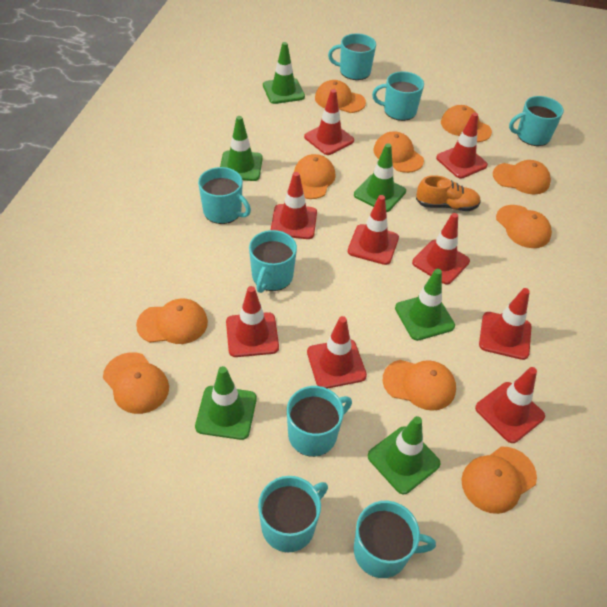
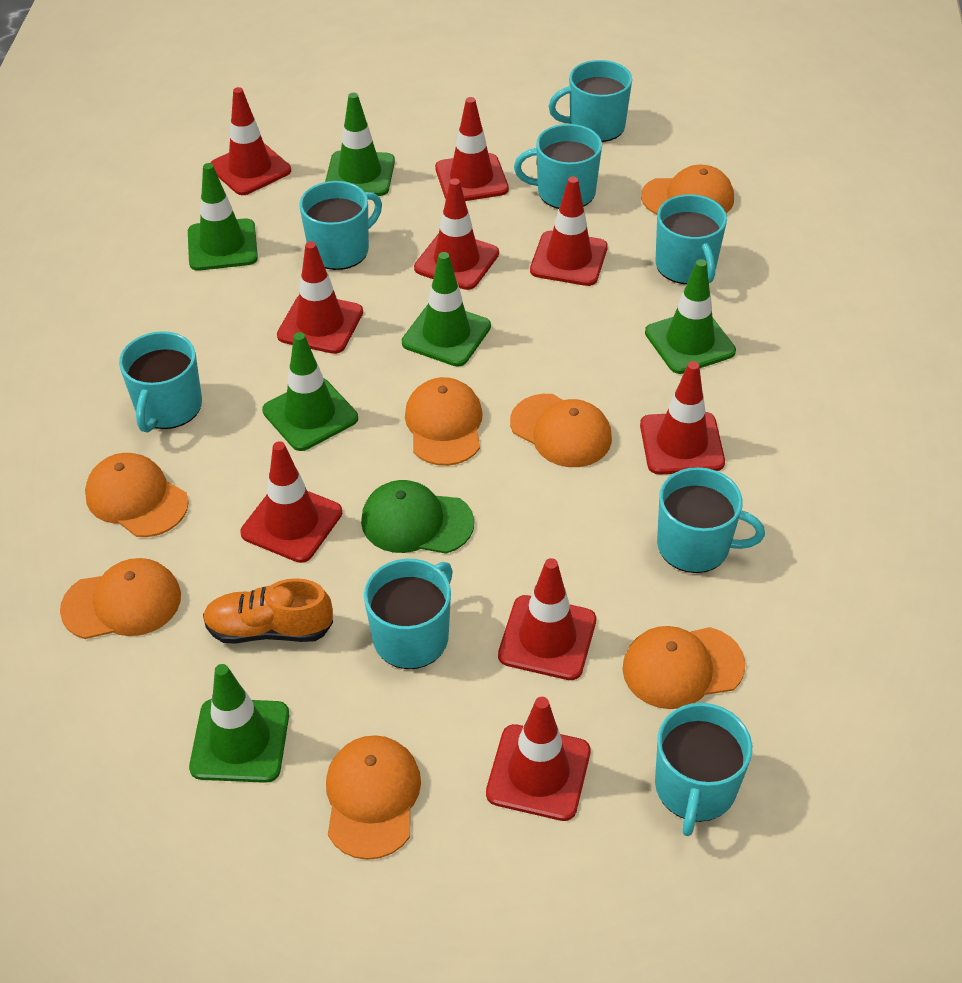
green cap: none = 0 -> [361,480,474,554] = 1
orange cap: [103,352,169,414] [136,298,208,344] [294,154,336,199] [315,80,366,113] [374,131,424,173] [383,360,456,411] [441,105,492,142] [461,447,537,514] [493,160,551,194] [496,205,552,248] = 10 -> [60,558,181,639] [85,453,189,537] [326,735,421,860] [405,377,483,466] [510,394,612,467] [622,626,745,709] [641,165,734,214] = 7

